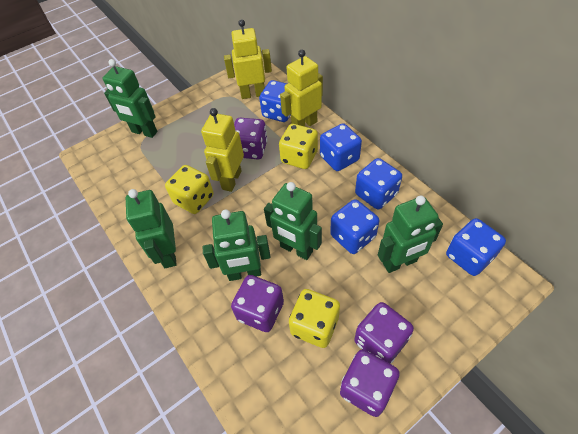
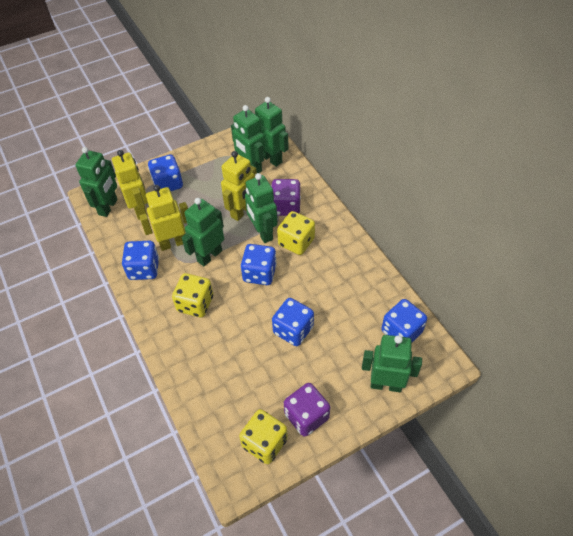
green robot: [102,59,157,138] [126,189,177,268] [203,209,271,281] [264,182,322,260] [378,195,443,273] = 5 -> [75,147,118,217] [182,198,224,266] [231,105,265,173] [245,173,278,243] [255,97,289,167] [362,335,422,392] = 6
purple dice: [231,275,284,332] [234,118,268,159] [340,350,400,417] [354,302,414,364] = 4 -> [271,179,301,216] [284,383,330,437] = 2

